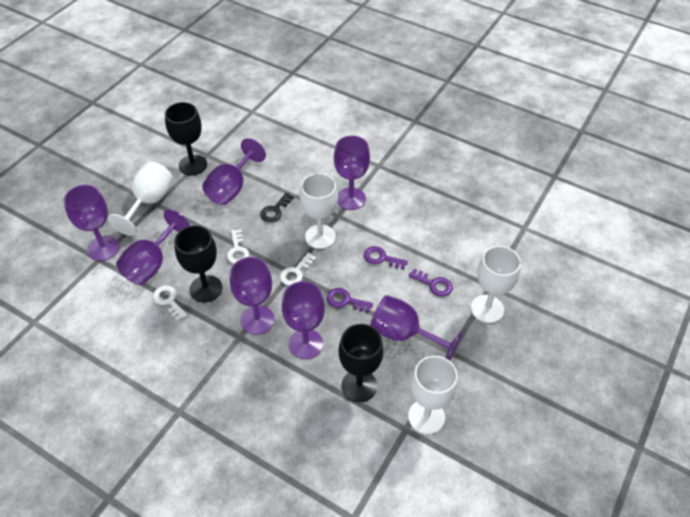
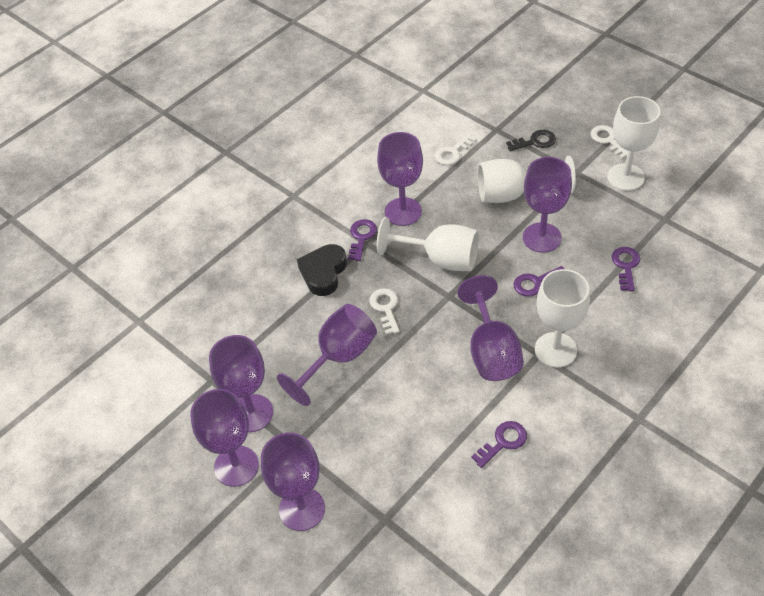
black goblet: [165,102,207,175] [174,225,222,302] [339,324,384,402] = 3 -> none = 0
black heart: none = 0 -> [297,244,347,296] = 1
purple key: [327,288,373,312] [364,246,408,269] [409,269,453,297] = 3 -> [348,219,377,261] [471,421,527,468] [514,266,564,297] [611,247,640,291] = 4

